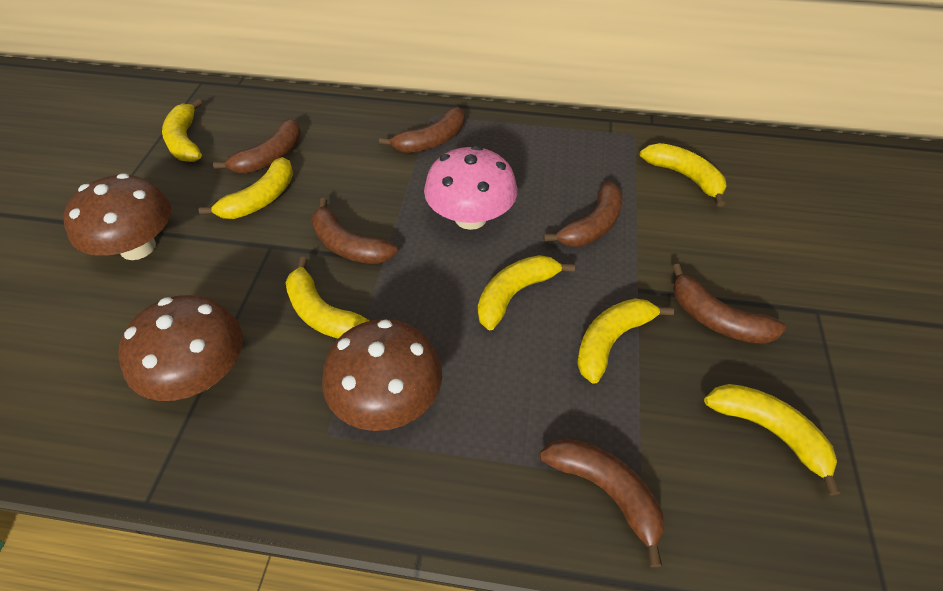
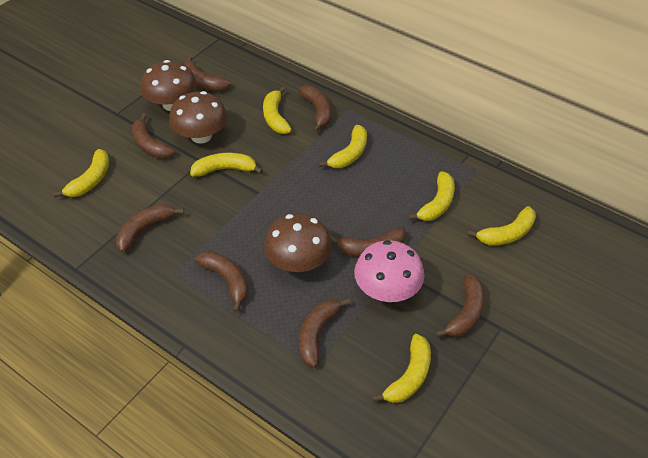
brown banana: [213,118,301,173] [312,198,397,264] [379,107,465,153] [540,438,664,567] [543,182,623,247] [672,264,786,344] = 6 -> [116,204,184,252] [132,113,175,159] [184,56,231,91] [195,251,248,312] [298,86,331,132] [299,298,350,367] [330,227,406,257] [435,274,485,337] = 8

